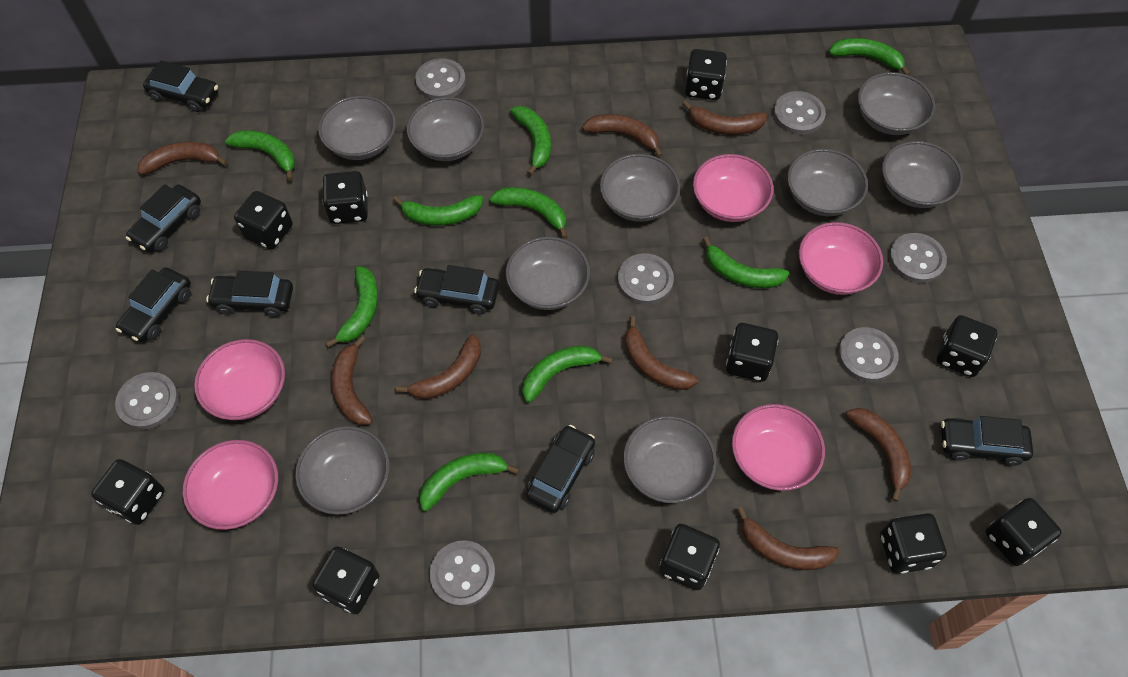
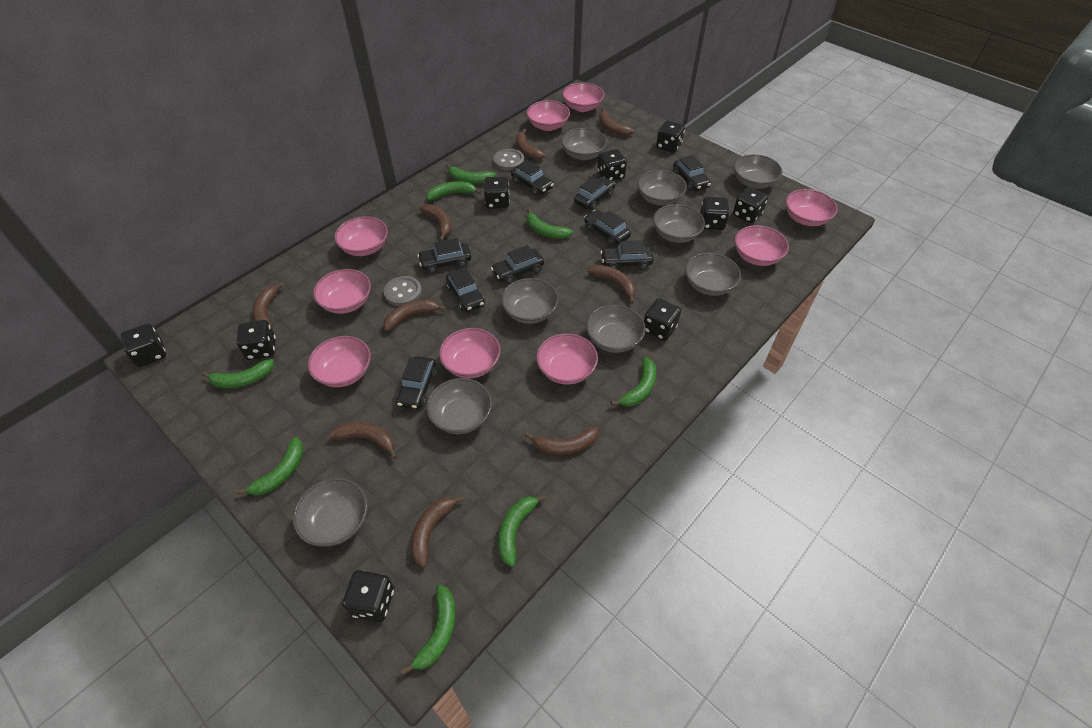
black car: [116,267,191,342] [126,184,201,252] [143,61,218,112] [206,271,293,317] [414,265,499,315] [526,425,595,513] [941,416,1033,466] = 7 -> [396,356,437,409] [417,238,471,273] [446,267,485,312] [491,245,544,284] [511,160,554,196] [574,177,615,210] [584,210,631,246] [600,240,654,270] [673,155,711,191] = 9
black dice: [91,459,164,525] [234,191,293,250] [312,546,379,614] [322,171,368,224] [659,524,720,590] [685,49,727,100] [726,323,778,382] [880,513,947,574] [937,315,997,377] [986,498,1062,566] = 10 -> [121,323,166,367] [236,320,276,360] [342,570,394,622] [484,177,510,209] [597,149,627,181] [644,298,681,341] [656,120,685,153] [700,197,730,230] [733,187,768,223] = 9
brown banana: [137,141,228,175] [331,336,373,425] [396,334,481,399] [582,114,663,157] [625,316,698,390] [682,100,767,135] [736,507,840,570] [846,408,912,502] = 8 -> [253,282,284,330] [329,422,397,459] [383,299,446,331] [411,495,465,568] [419,204,452,241] [516,129,546,159] [525,426,598,455] [588,265,635,303] [599,109,634,136] = 9
green banana: [225,130,295,181] [326,266,378,348] [393,195,483,226] [419,453,520,512] [490,187,568,239] [510,106,551,176] [523,345,613,403] [703,237,789,288] [829,38,910,75] = 9 -> [202,359,274,388] [236,437,304,495] [401,584,456,675] [427,181,482,200] [446,164,496,184] [498,494,547,567] [527,208,573,239] [611,357,656,407] = 8
grey button: [115,372,179,430] [415,58,466,100] [430,540,495,607] [617,253,674,305] [773,91,826,135] [838,327,898,382] [889,233,947,283] = 7 -> [384,276,422,306] [493,149,524,171] = 2
pink bowl: [183,440,278,530] [194,339,285,420] [693,154,774,222] [732,404,825,491] [799,222,883,295] = 5 -> [308,336,371,387] [313,269,371,314] [334,216,388,256] [439,328,501,378] [527,100,570,131] [536,333,598,385] [562,83,605,112] [735,225,789,266] [786,189,838,226] = 9

